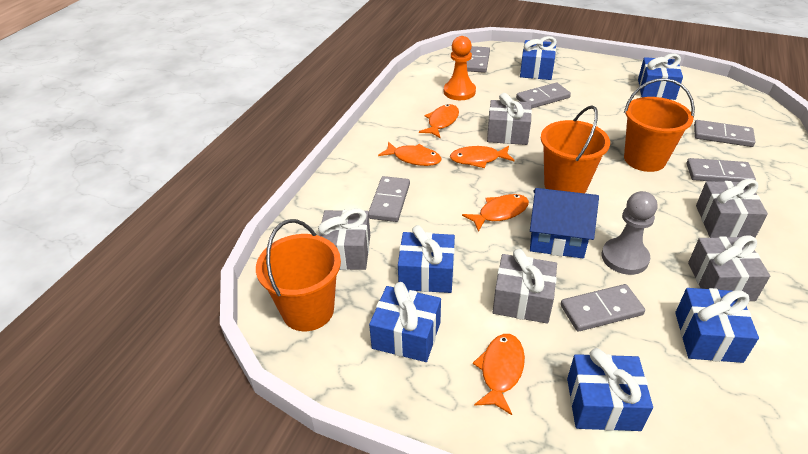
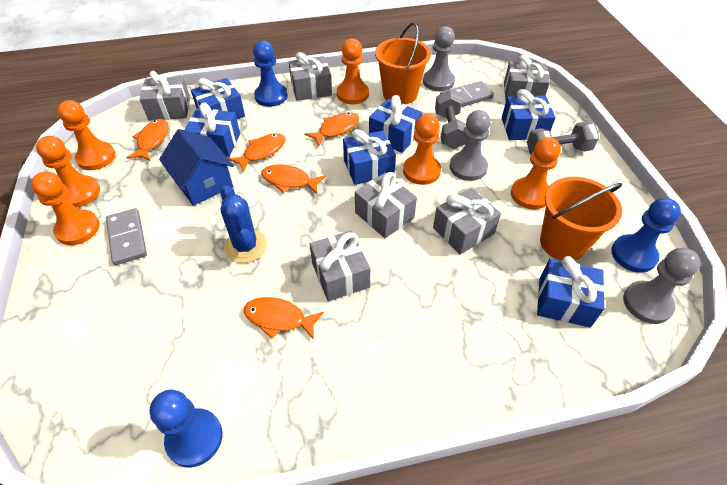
blue cactus: none = 0 -> [220,185,267,263] = 1
blue pawn: none = 0 -> [149,390,222,468] [253,41,288,107] [611,198,681,273] = 3
grey domino: [369,176,410,222] [467,46,490,73] [516,83,571,109] [561,284,645,332] [687,158,756,182] [694,120,756,147] = 6 -> [106,208,147,265] [440,81,494,107] = 2
grey dumbbell: none = 0 -> [435,90,467,149] [527,122,599,155] = 2
grey gift: [318,208,370,270] [487,93,532,145] [493,249,557,324] [688,235,770,301] [696,179,768,238] = 5 -> [140,71,190,121] [289,52,332,101] [310,231,370,301] [355,172,417,238] [433,188,501,254] [504,55,550,101] = 6
grey pawn: [602,191,657,275] = 1 -> [423,26,455,91] [450,110,491,181] [623,248,701,324] = 3
orange bucket: [256,219,341,331] [541,106,610,193] [624,78,695,172] = 3 -> [375,22,431,105] [540,177,623,261] = 2
orange pawn: [444,36,476,100] = 1 -> [31,171,100,245] [36,136,100,207] [57,100,116,170] [337,39,369,104] [403,114,441,185] [511,137,561,209] = 6

